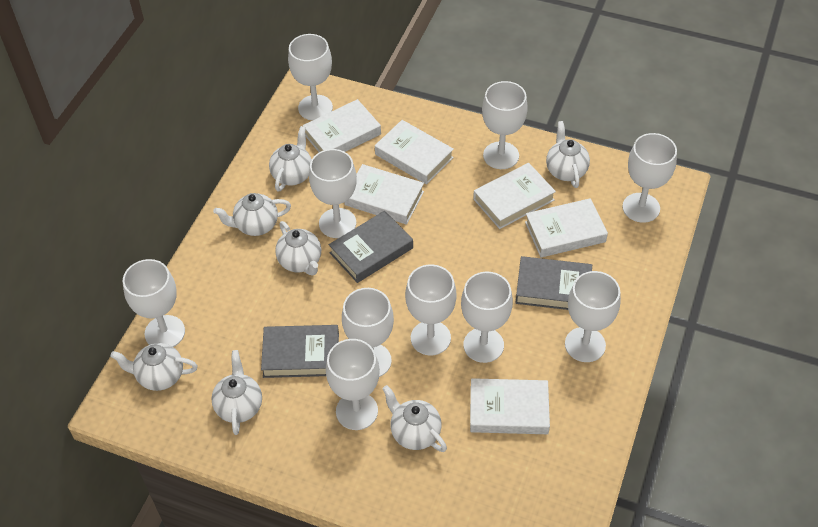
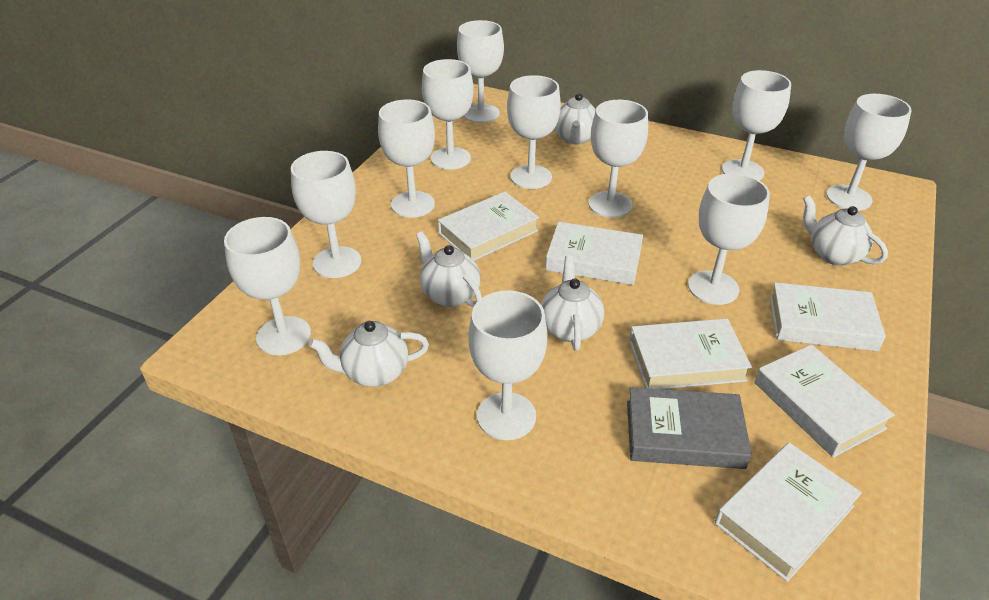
grey book: [261,325,339,378] [329,211,413,283] [515,256,592,310] = 3 -> [627,387,752,469] = 1
white goblet: [123,259,185,347] [288,34,333,121] [309,149,357,238] [326,339,380,430] [342,288,394,377] [405,264,457,356] [461,272,513,363] [482,81,528,169] [565,271,621,362] [622,133,677,223] = 10 -> [224,217,311,355] [291,151,362,278] [378,99,435,218] [422,59,474,170] [457,20,504,123] [468,291,548,440] [507,75,561,189] [588,100,648,218] [688,173,770,305] [722,70,791,180] [826,94,912,211] = 11
white teapot: [110,343,198,391] [211,350,262,435] [213,193,291,236] [269,126,312,191] [275,221,321,275] [382,385,447,452] [546,121,590,188] = 7 -> [309,321,429,387] [416,231,482,307] [541,256,604,351] [555,93,596,145] [803,195,888,266] = 5

